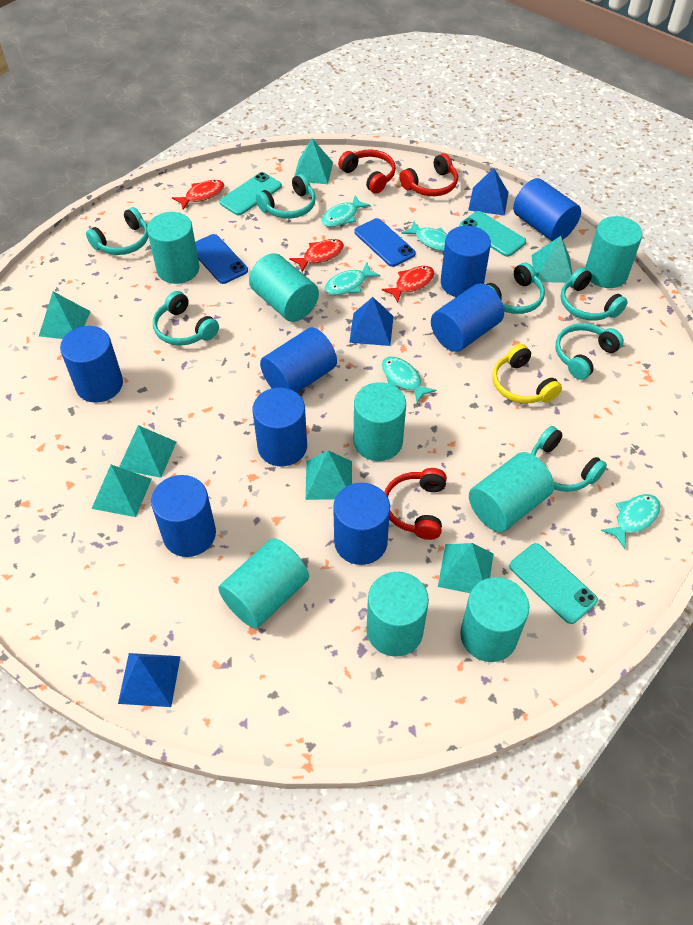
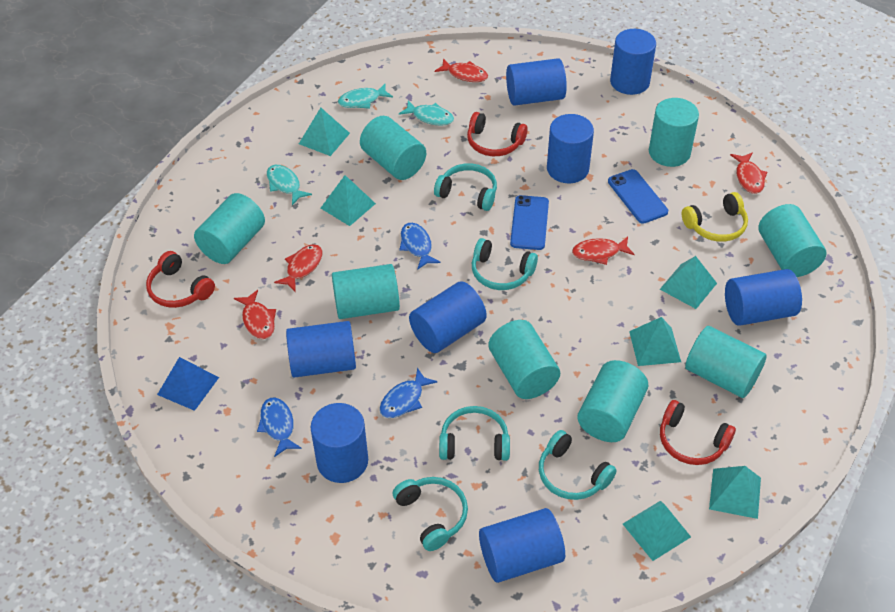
blue fish: none = 0 -> [257,397,302,457] [380,367,438,418] [399,223,441,270] = 3
blue pyramid: [118,653,181,707] [349,297,394,346] [468,168,509,216] = 3 -> [157,357,219,411] = 1
red fish: [172,180,224,210] [289,239,344,272] [382,266,434,303] = 3 -> [234,290,276,339] [274,244,323,292] [435,58,488,82] [572,237,635,265] [730,152,767,194] = 5
turquoise fish: [321,195,370,227] [325,263,381,295] [382,357,436,403] [401,221,447,251] [601,494,660,549] = 5 -> [267,165,312,205] [338,83,393,109] [399,100,454,126] = 3
turquoise headphones: [86,207,148,255] [153,291,219,346] [256,174,315,219] [486,263,545,314] [531,426,607,492] [556,323,624,380] [561,267,628,321] = 7 -> [393,477,468,551] [434,163,497,211] [439,406,510,461] [472,238,538,290] [539,430,617,500] = 5
turquoise phone: [219,172,282,215] [460,211,526,257] [509,543,598,624] = 3 -> none = 0
turquoise pyramid: [39,291,91,339] [91,465,152,517] [119,425,176,478] [295,138,333,184] [306,451,352,500] [438,543,493,593] [531,236,573,283] = 7 -> [299,108,350,156] [321,175,376,226] [623,501,691,561] [629,317,681,366] [660,256,717,309] [709,466,761,519] = 6

